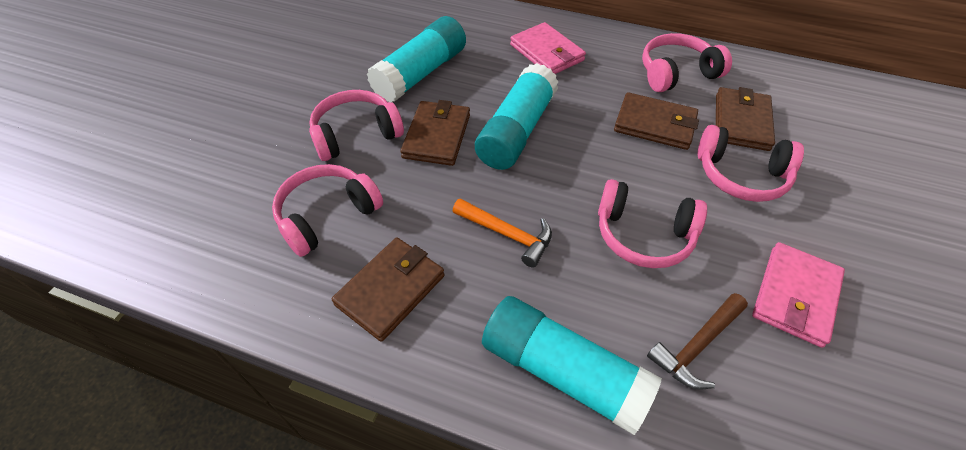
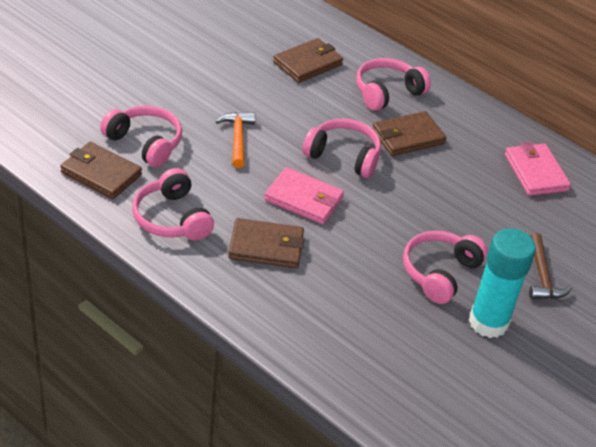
turquoise glue stick: [367,16,466,102] [475,63,559,170] [482,296,662,435] = 3 -> [469,228,536,338] = 1

